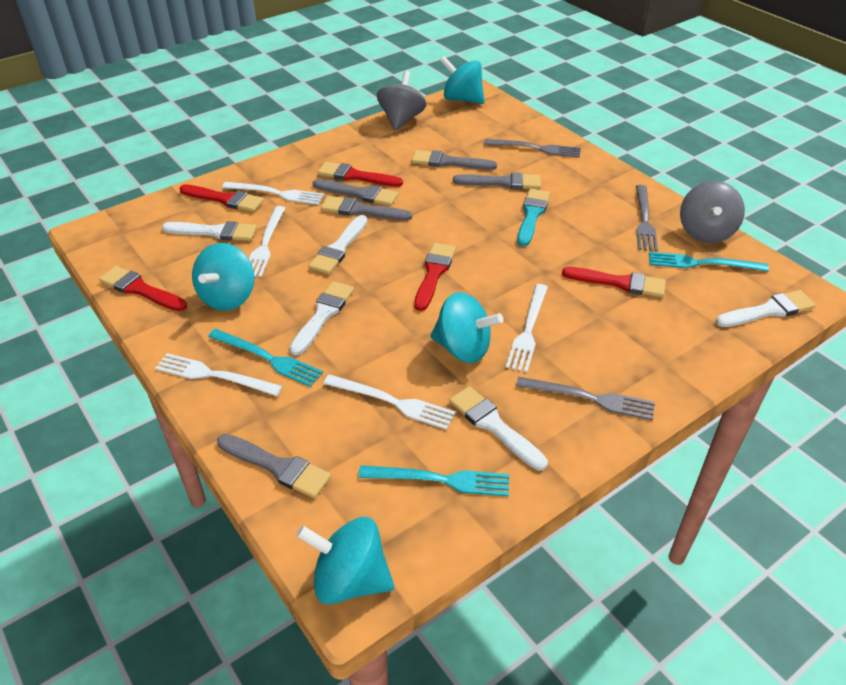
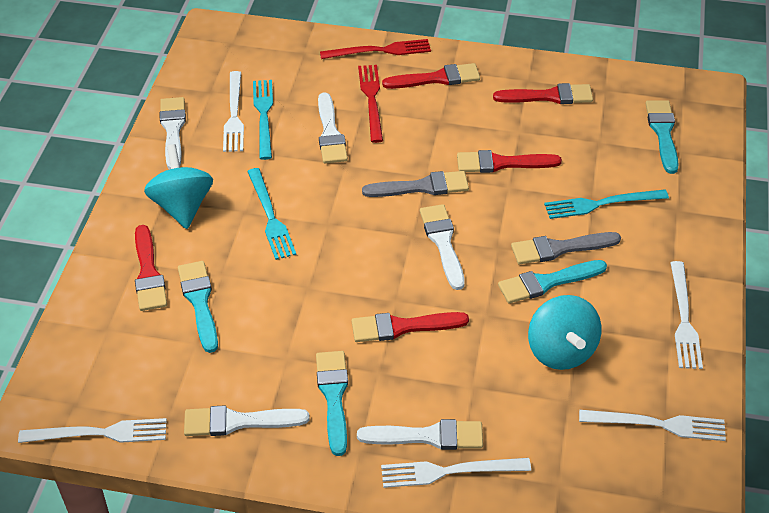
grey brush: [217,434,331,498] [312,179,398,206] [321,196,412,221] [412,150,497,170] [453,172,541,189] = 5 -> [362,171,469,197] [511,232,621,264] = 2
grey fork: [484,139,581,157] [516,377,655,420] [636,185,658,251] = 3 -> none = 0
grey spinning top: [377,71,426,131] [680,181,745,243] = 2 -> none = 0
red fork: none = 0 -> [320,39,431,59] [358,65,383,143] = 2
turquoise brush: [517,189,550,246] = 1 -> [178,261,218,353] [316,351,348,456] [498,260,607,304] [645,100,679,174] = 4
turquoise spinning top: [192,243,254,311] [296,517,394,605] [430,292,503,363] [440,56,485,104] = 4 -> [144,144,213,229] [528,295,601,370] = 2

